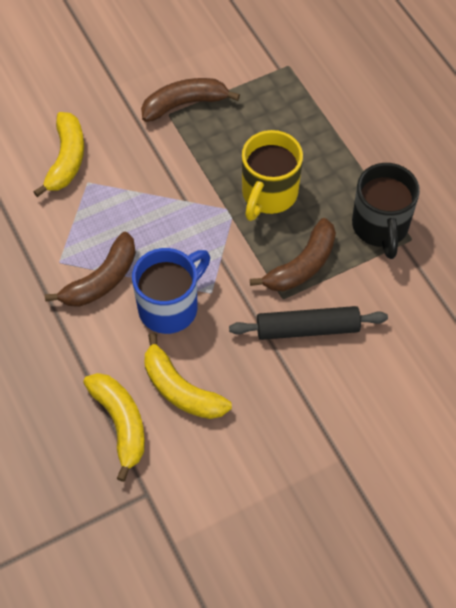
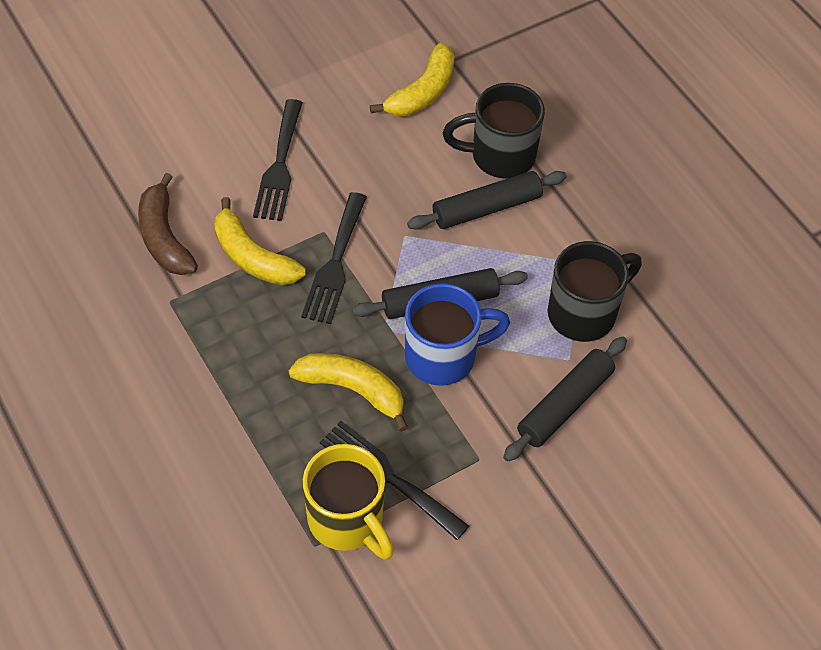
black fork: none = 0 -> [253,99,303,221] [301,192,367,324] [320,421,469,540] = 3
black mug: [352,163,420,259] = 1 -> [443,83,545,179] [548,241,642,342] = 2
black rolling pin: [229,306,388,340] = 1 -> [352,268,528,319] [407,171,567,230] [503,337,627,462] = 3
brown banana: [45,232,136,307] [141,78,240,122] [250,218,336,291] = 3 -> [138,173,198,275] = 1

